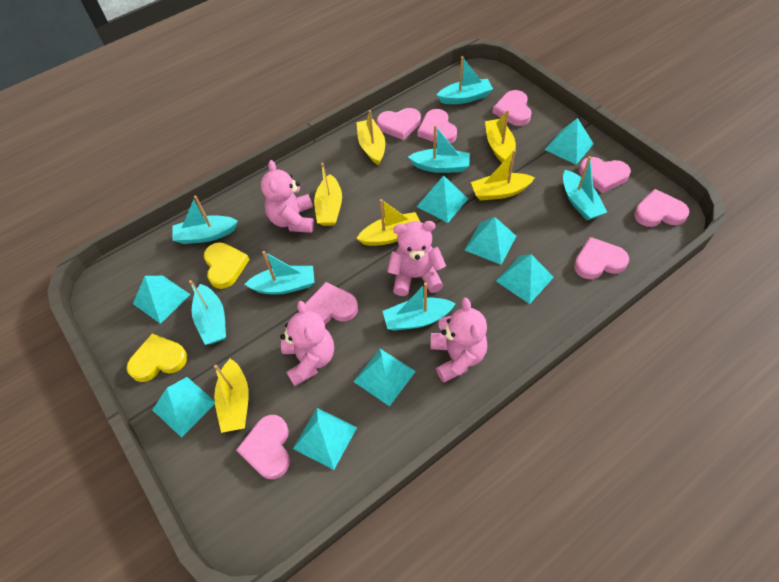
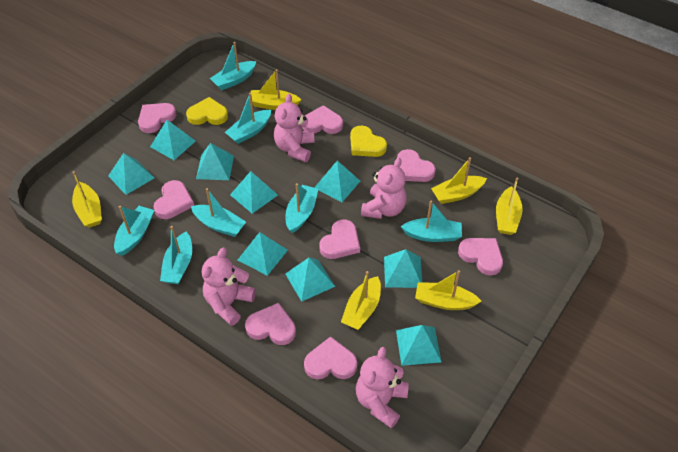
turquoise pyramid: [133,276,191,324] [153,377,215,438] [293,408,357,470] [353,349,416,406] [416,176,468,223] [465,217,516,265] [496,254,554,304] [545,118,594,165] = 8 -> [108,153,154,195] [150,120,196,160] [196,143,234,180] [230,171,278,214] [238,232,288,276] [285,258,335,302] [314,161,360,202] [384,249,422,288] [396,325,441,366] = 9

